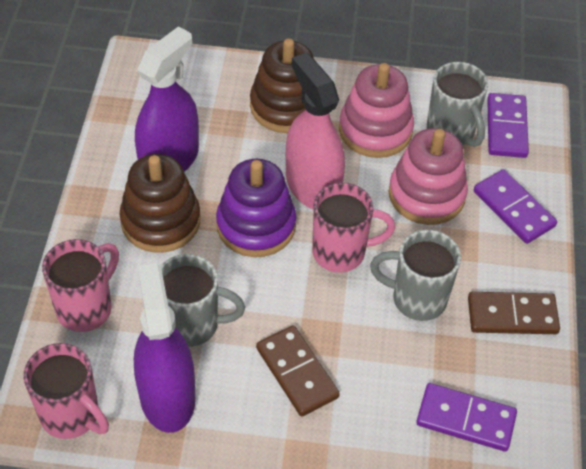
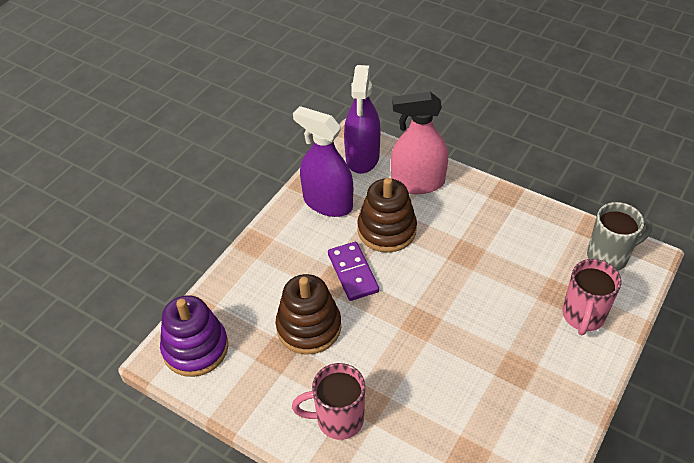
brown domino: [256,325,340,417] [468,292,560,334] = 2 -> none = 0
grey mug: [161,254,245,347] [370,230,461,321] [427,62,488,147] = 3 -> [587,202,653,271] = 1
pink mug: [24,343,109,439] [42,239,119,332] [312,183,395,273] = 3 -> [292,363,365,440] [562,259,621,335] = 2
pink stacking toy: [339,63,414,158] [389,128,468,225] = 2 -> none = 0
purple domino: [416,383,517,452] [474,170,557,244] [487,93,529,158] = 3 -> [328,242,379,301] = 1

